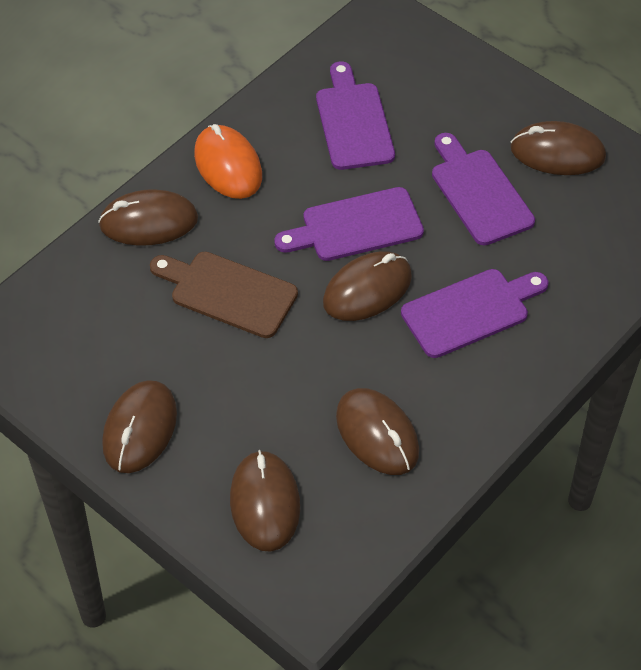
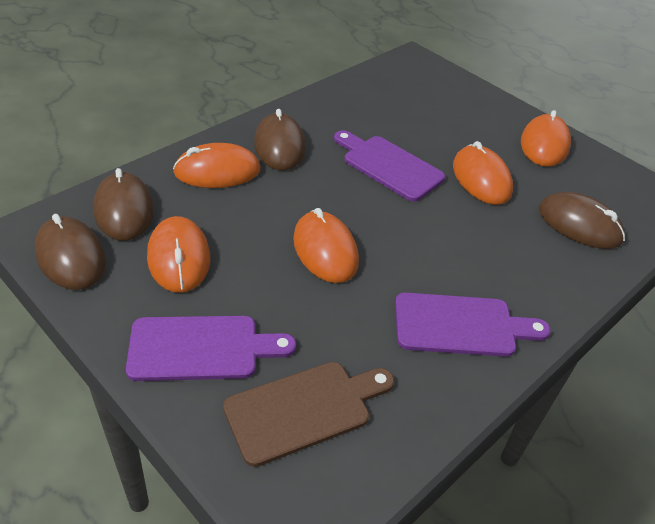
brown mouse: [98,189,198,246] [102,380,177,473] [230,450,300,552] [323,251,412,321] [336,388,419,475] [511,121,606,175] = 6 -> [35,214,106,290] [93,168,154,241] [254,109,306,170] [539,192,625,249] = 4
orange mouse: [194,124,262,199] = 1 -> [147,216,210,293] [173,143,261,188] [293,208,359,283] [453,141,513,205] [521,110,571,167] = 5
purple cutting board: [274,187,424,261] [316,61,395,170] [401,269,548,358] [432,133,535,245] = 4 -> [126,316,296,381] [334,130,445,202] [395,292,551,357] = 3

